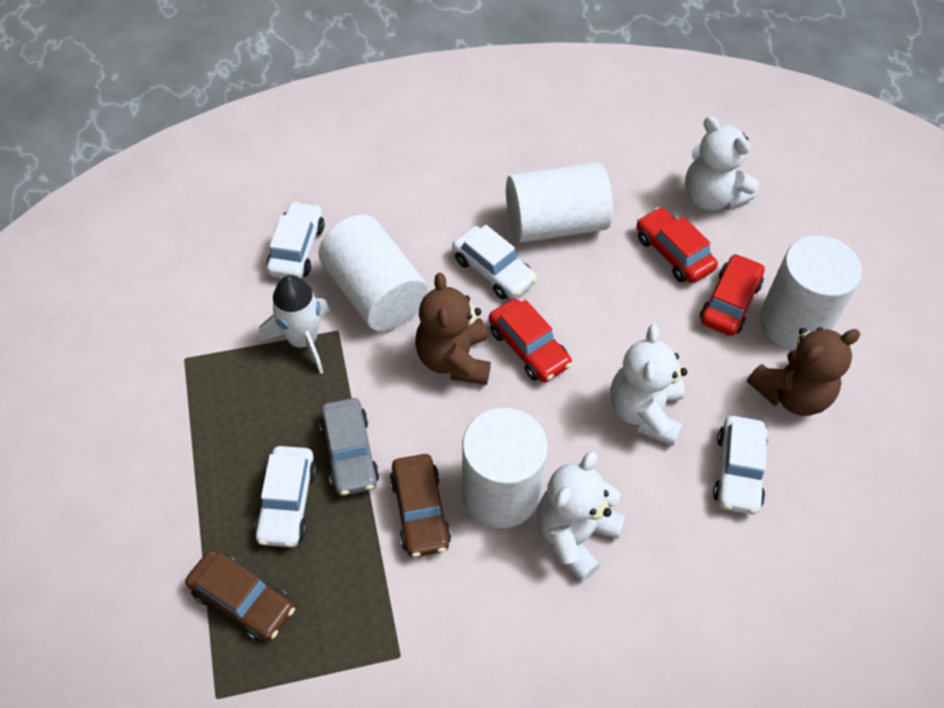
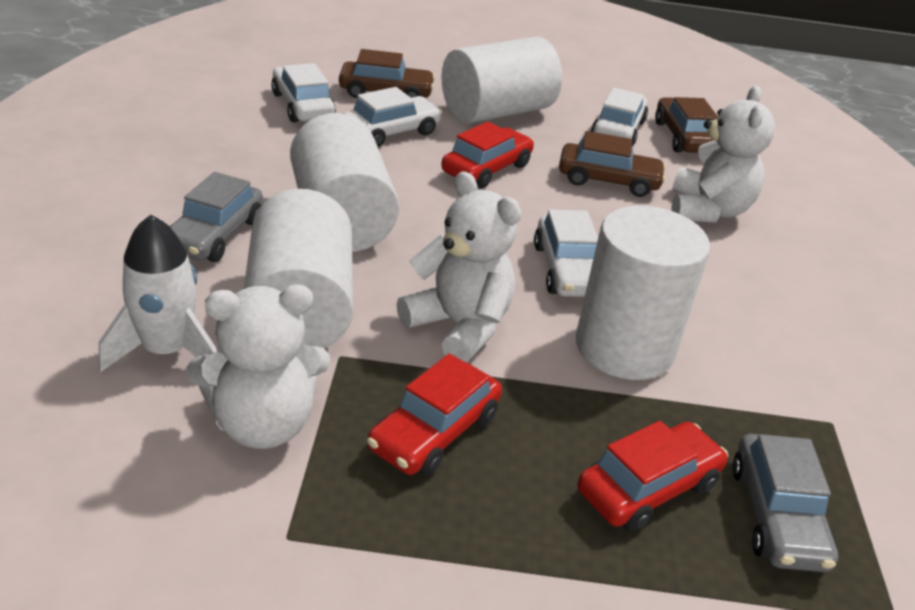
brown car: [185,550,295,641] [390,454,451,557] = 2 -> [339,49,435,98] [559,131,666,197] [655,97,718,153] = 3
brown teddy bear: [415,273,491,385] [747,327,860,416] = 2 -> none = 0
grey car: [319,398,379,496] = 1 -> [169,172,263,262] [732,434,838,572] = 2

